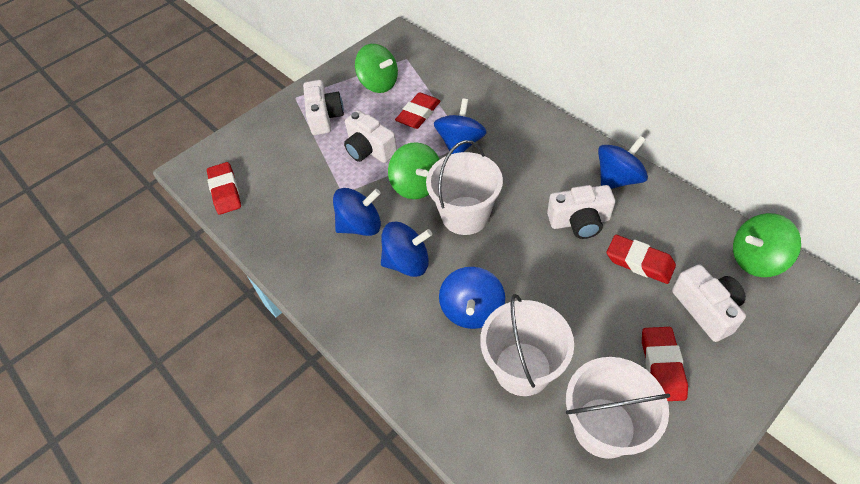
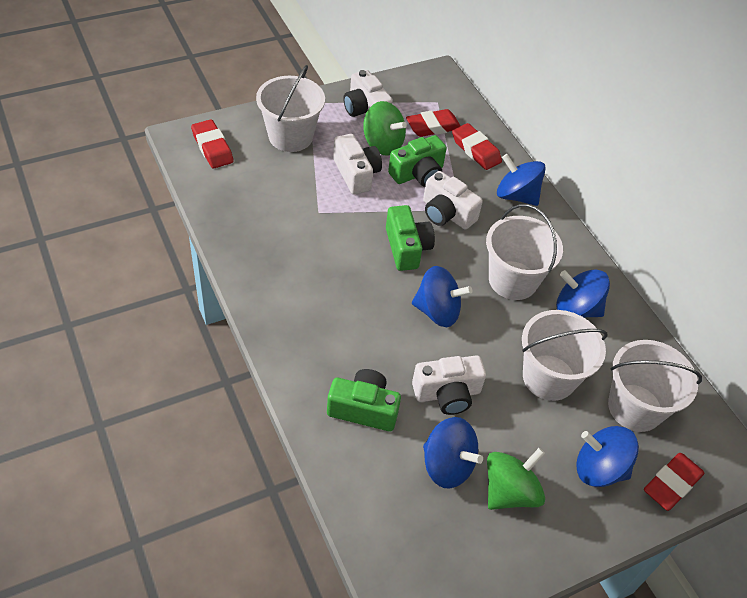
green camera: none = 0 -> [327,369,401,431] [386,205,435,271] [388,135,447,187] = 3
green spinning top: [355,44,398,93] [388,142,440,199] [733,213,801,277] = 3 -> [363,101,407,155] [487,448,545,510] = 2
white bucket: [426,140,503,235] [480,294,574,396] [566,357,670,459] = 3 -> [256,65,325,152] [486,204,563,300] [522,310,607,401] [608,340,702,432] = 4

